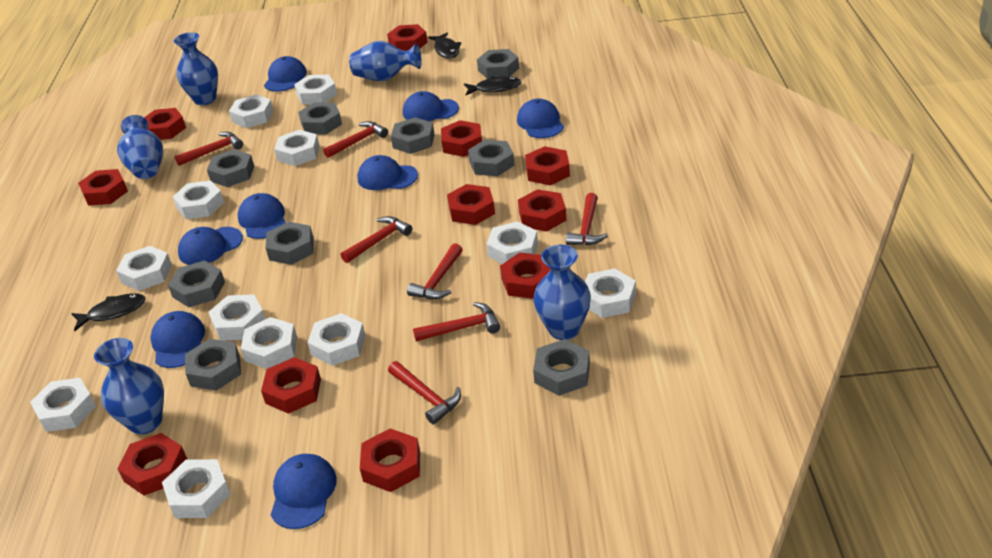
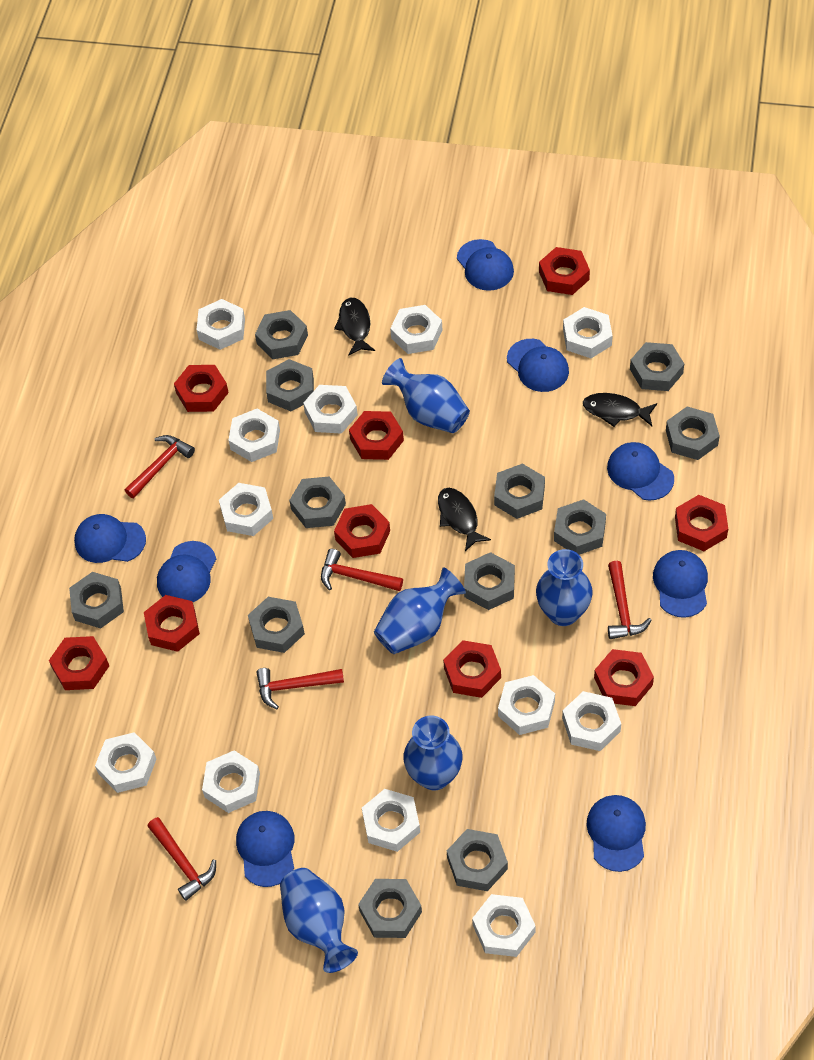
grey nut: [168,261,225,307] [185,339,241,391] [207,149,254,187] [266,222,314,265] [298,102,342,134] [391,117,435,154] [468,140,515,176] [477,49,519,79] [533,339,590,396] = 9 -> [69,572,124,628] [248,597,305,653] [255,310,308,359] [266,359,314,411] [289,477,346,528] [358,879,422,938] [447,829,508,891] [464,552,515,610] [494,463,545,519] [554,499,606,555] [630,342,684,391] [666,407,720,460] = 12
red hammer: [175,132,243,166] [323,121,388,158] [340,216,412,263] [388,361,461,425] [407,243,463,299] [413,302,500,342] [566,193,608,245] = 7 -> [125,435,195,498] [147,817,216,901] [256,668,344,709] [321,549,403,591] [608,561,652,639] = 5
red nut: [78,169,128,206] [118,433,187,496] [144,108,186,140] [261,357,321,414] [360,428,420,492] [387,24,428,51] [441,120,482,157] [447,184,495,225] [500,253,551,299] [518,189,566,232] [525,146,570,185] = 11 -> [49,636,109,690] [144,595,200,652] [174,365,229,412] [334,504,390,558] [349,411,404,460] [443,640,501,698] [539,247,590,295] [594,649,654,706] [675,495,728,551] = 9

